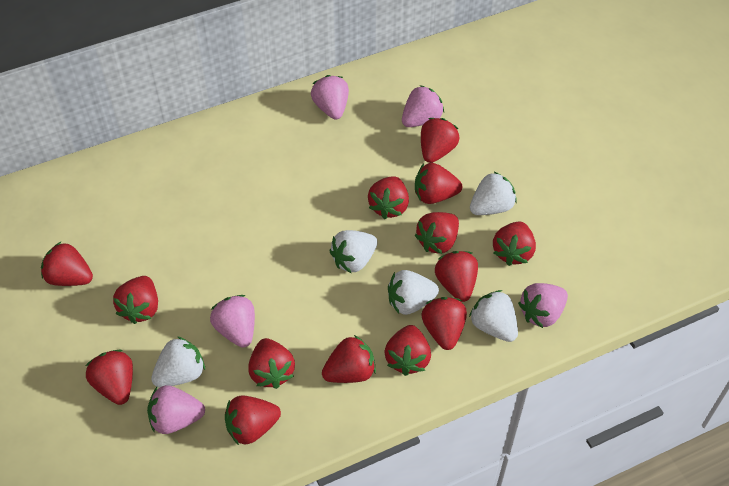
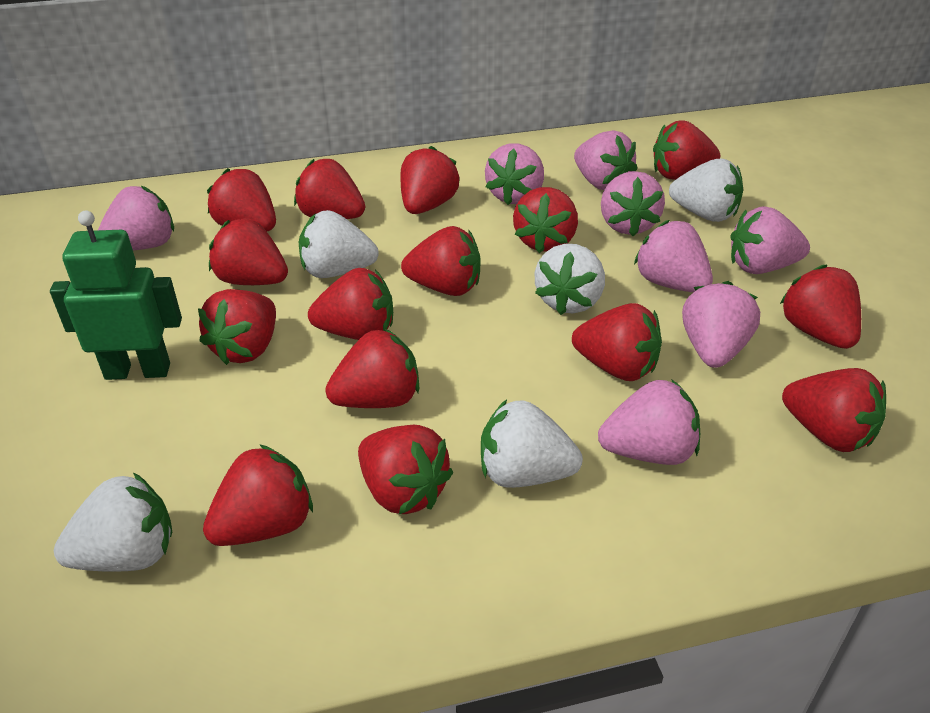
green robot: none = 0 -> [50,210,182,380] = 1
pink strawberry: [147,385,205,434] [210,295,255,348] [311,75,349,120] [402,85,444,127] [518,283,568,328] = 5 -> [98,186,174,250] [485,143,544,205] [574,130,637,190] [598,379,700,465] [601,171,665,236] [634,220,713,292] [682,281,760,368] [731,206,810,274] = 8
red strawberry: [41,242,93,286] [86,350,133,405] [113,276,158,324] [225,396,281,445] [248,338,295,389] [322,335,376,383] [368,176,409,219] [385,325,431,376] [415,163,462,204] [415,212,459,254] [421,118,459,163] [421,297,467,350] [435,251,478,302] [493,222,536,266] = 14 -> [198,289,276,365] [203,444,313,546] [207,168,276,231] [209,218,288,285] [294,159,365,219] [308,268,393,340] [325,329,419,408] [358,425,453,514] [401,146,459,214] [401,226,480,296] [513,187,578,253] [572,303,662,381] [653,120,720,180] [780,265,861,349] [782,368,886,452] = 15

